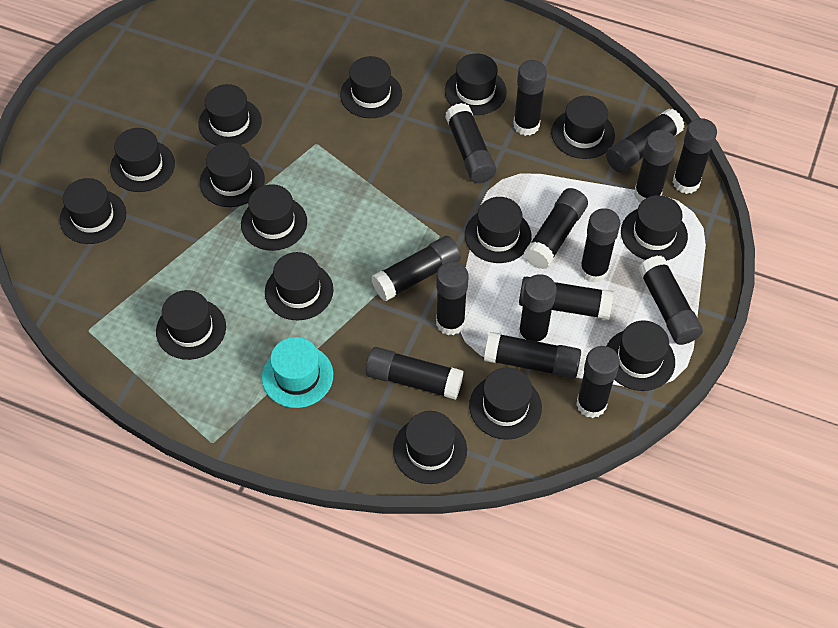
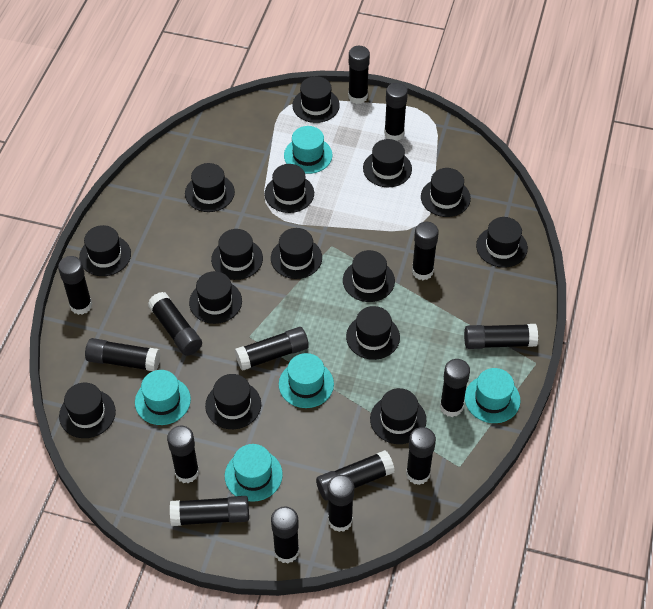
turquoise hat: [262,337,333,408] = 1 -> [135,370,191,425] [225,444,283,502] [279,353,334,408] [284,126,333,174] [465,368,520,423] = 5

